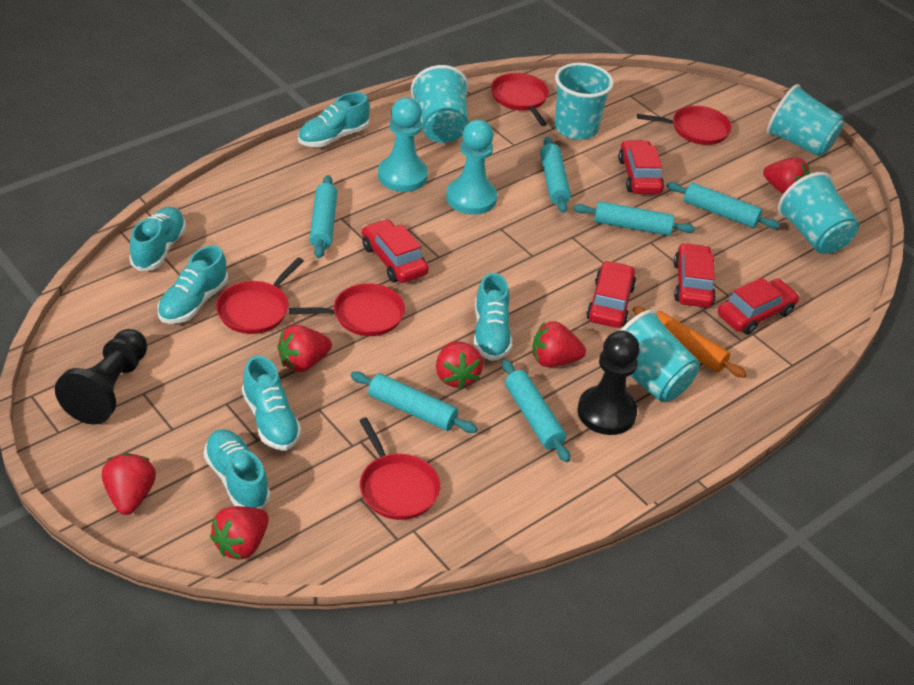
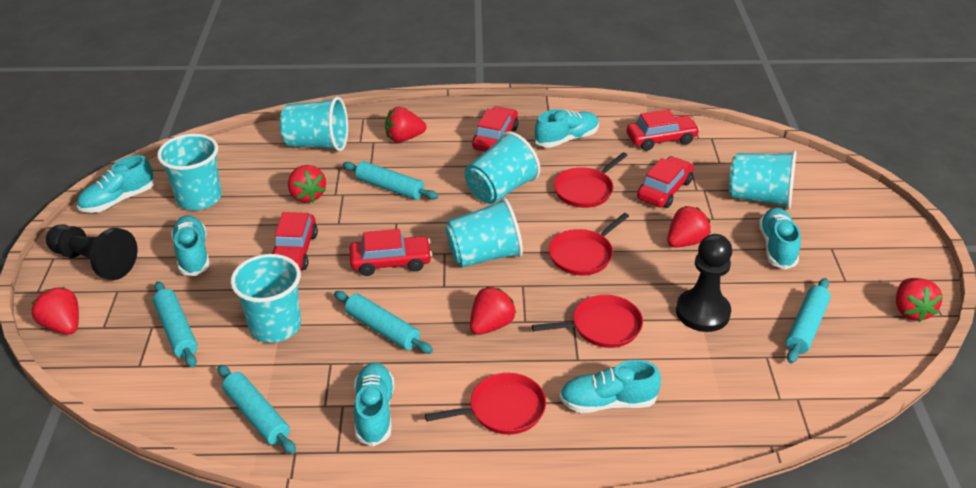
orange rolling pin: [633,306,746,378] = 1 -> none = 0
red pan: [216,257,304,334] [289,283,405,336] [359,417,440,520] [491,73,549,126] [637,106,732,145] = 5 -> [425,373,546,434] [532,295,643,348] [549,213,629,275] [554,152,628,208] = 4
turquoise cup: [411,65,468,143] [554,63,614,140] [620,310,700,402] [767,84,844,157] [778,172,859,254] = 5 -> [157,134,222,210] [230,254,301,343] [280,97,348,152] [445,197,523,267] [465,131,540,204] [729,151,796,209] = 6
turquoise pawn: [378,97,428,192] [446,120,497,214] = 2 -> none = 0
turquoise rolling pin: [309,175,337,258] [350,371,478,433] [502,359,570,462] [540,137,571,213] [574,201,695,236] [667,182,780,229] = 6 -> [153,281,198,368] [218,365,296,454] [334,291,433,354] [343,161,438,200] [786,278,831,363] = 5

